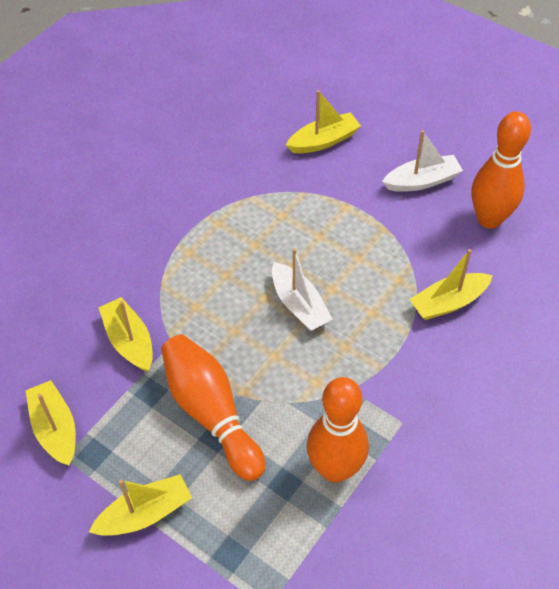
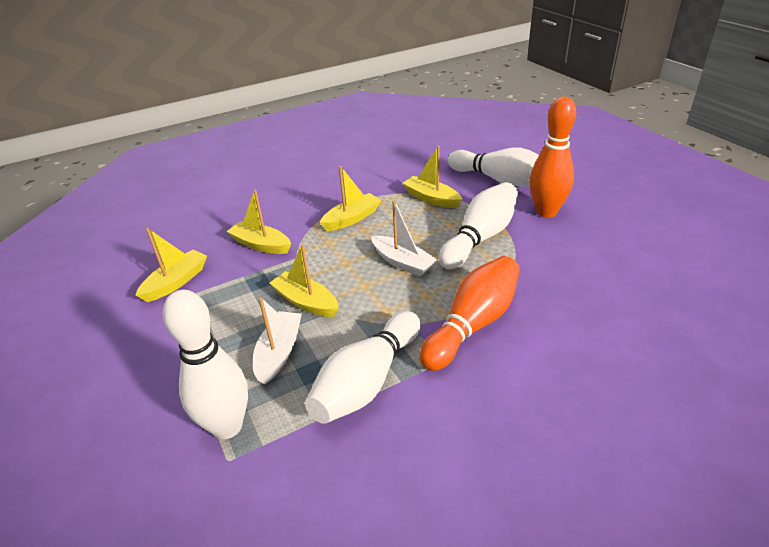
orange bowling pin: [161,334,265,481] [307,377,369,483] [472,111,531,229] = 3 -> [419,256,520,371] [530,97,576,218] = 2
white bowling pin: none = 0 -> [163,290,248,439] [305,311,420,424] [439,182,518,269] [448,147,539,187] = 4

